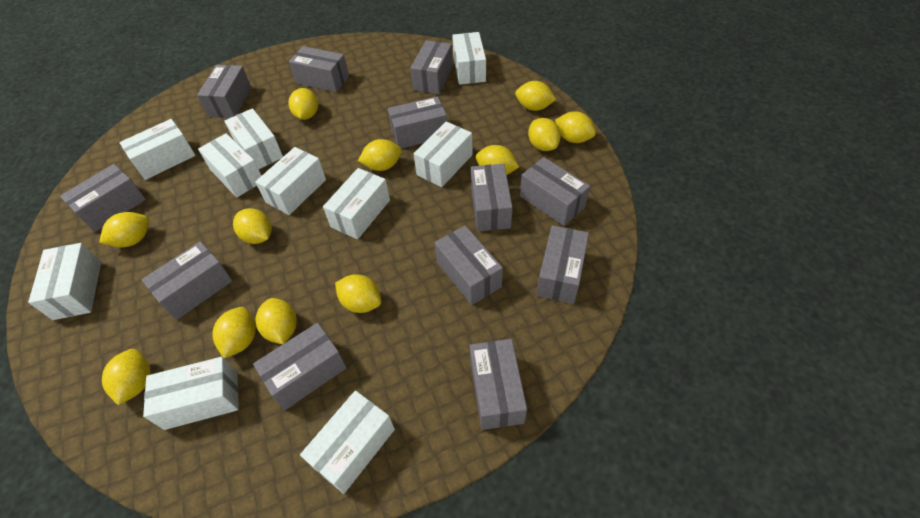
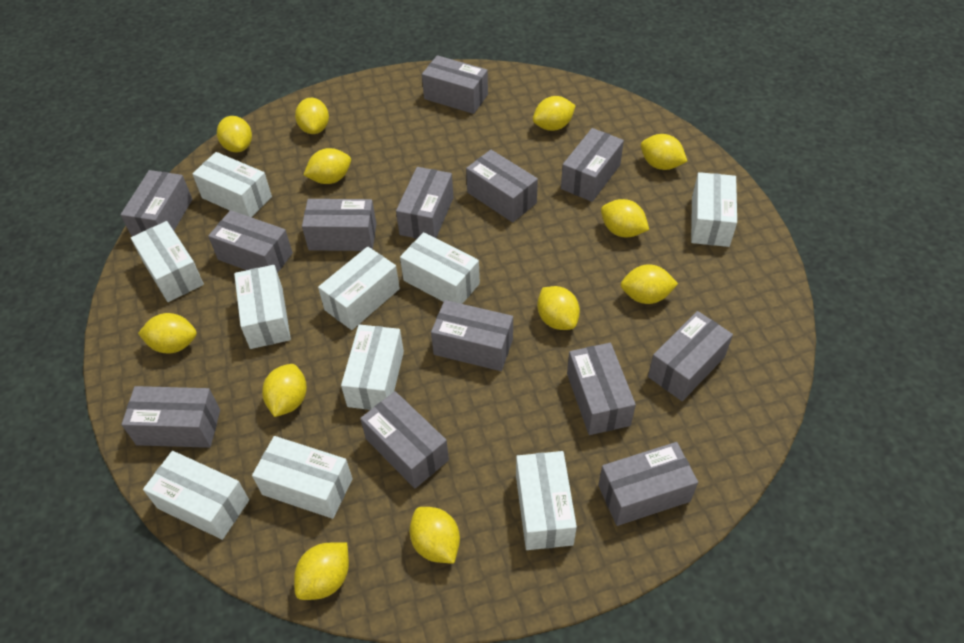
grey box: [60,164,146,232] [142,241,233,320] [197,65,252,118] [253,323,347,410] [289,46,349,92] [388,96,447,149] [410,40,453,94] [434,225,503,305] [470,339,527,430] [471,164,513,231] [520,157,590,226] [536,225,589,304] = 12 -> [120,170,192,236] [122,386,220,448] [208,210,293,273] [302,199,376,251] [360,391,449,488] [396,167,454,239] [422,55,488,114] [431,300,513,371] [466,150,538,222] [561,128,624,202] [567,343,636,435] [598,442,698,526] [648,311,733,401] = 13

